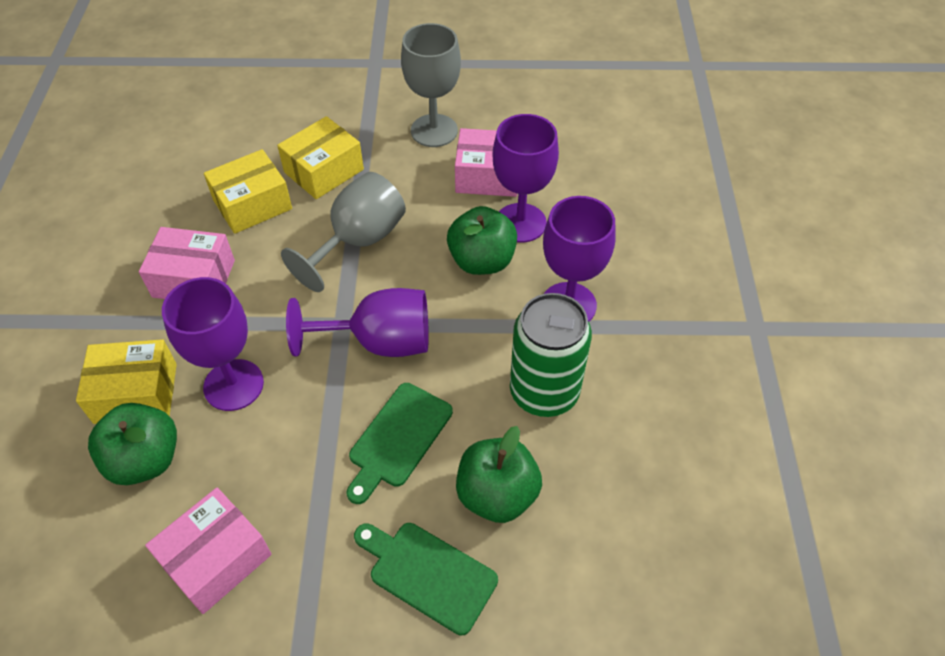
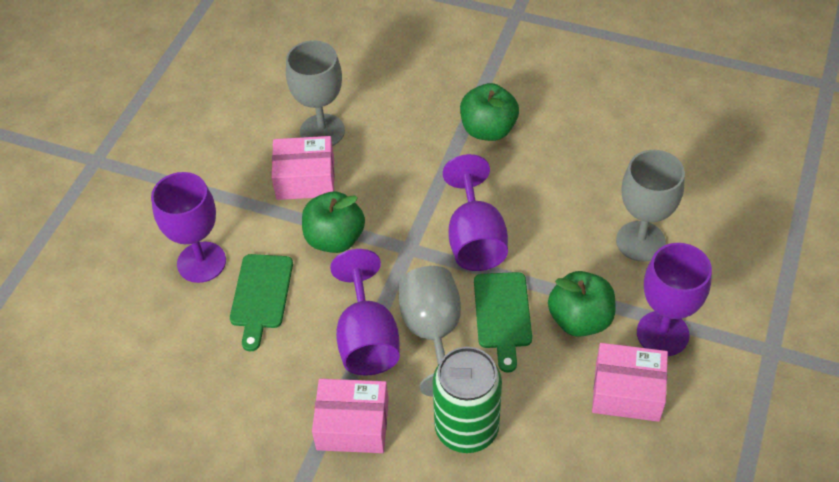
grey goblet: [281,172,406,292] [401,23,461,147] = 2 -> [286,40,345,146] [399,266,461,397] [616,150,685,262] = 3
yellow box: [76,339,177,424] [204,149,292,234] [277,116,364,199] = 3 -> none = 0

